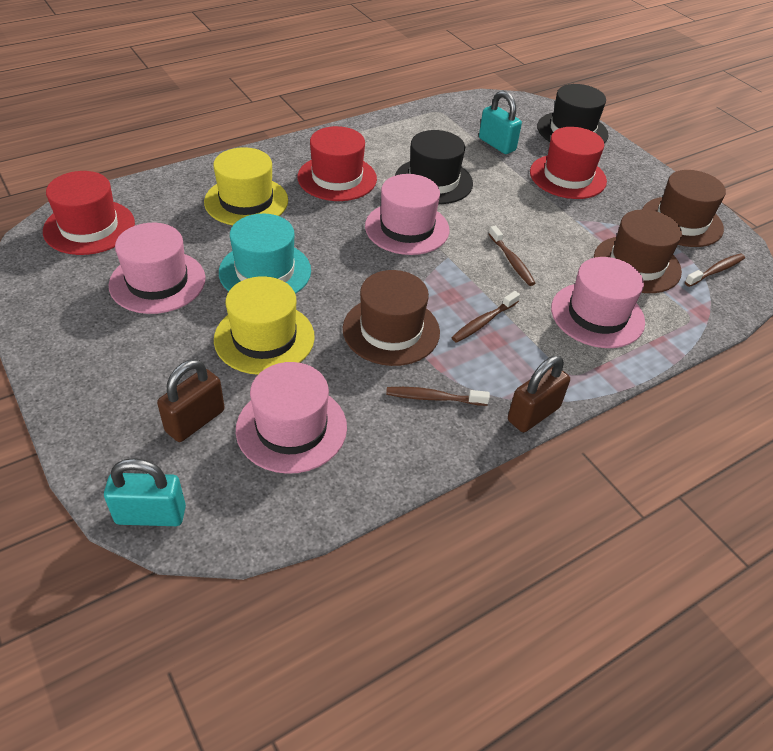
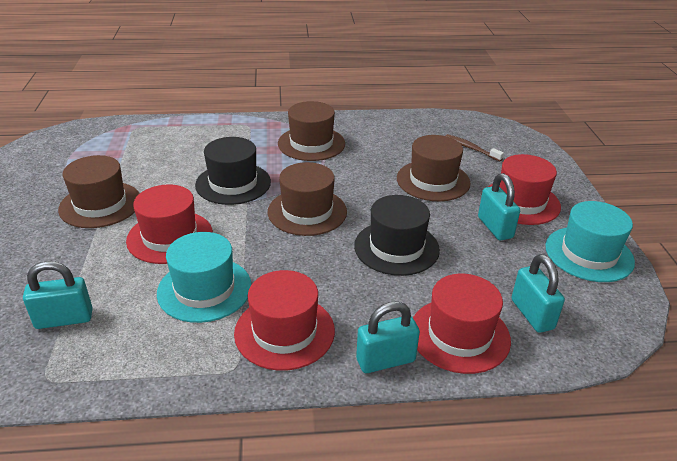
brown hat: [343,270,440,366] [594,210,682,293] [642,170,726,247] = 3 -> [58,155,140,228] [268,162,347,236] [278,101,345,161] [397,135,470,201] = 4
brown padlock: [157,359,225,442] [508,356,570,432] = 2 -> none = 0
brown toothbrush: [386,387,490,406] [451,291,520,343] [489,226,535,286] [685,253,745,287] = 4 -> [446,134,504,162] = 1
pink hat: [108,223,206,314] [236,362,347,474] [365,174,450,255] [551,257,645,348] = 4 -> none = 0
red hat: [43,171,135,255] [297,126,377,201] [530,127,607,199] = 3 -> [126,184,213,264] [234,270,335,371] [413,274,511,374] [488,154,561,225] = 4
turquoise hat: [219,214,311,294] = 1 -> [157,232,252,323] [545,201,635,282] = 2
turquoise padlock: [104,458,186,526] [479,91,522,154] = 2 -> [23,261,93,329] [356,301,420,373] [478,173,520,240] [512,254,565,333] = 4
yellow hat: [204,147,288,225] [214,276,315,375] = 2 -> none = 0

